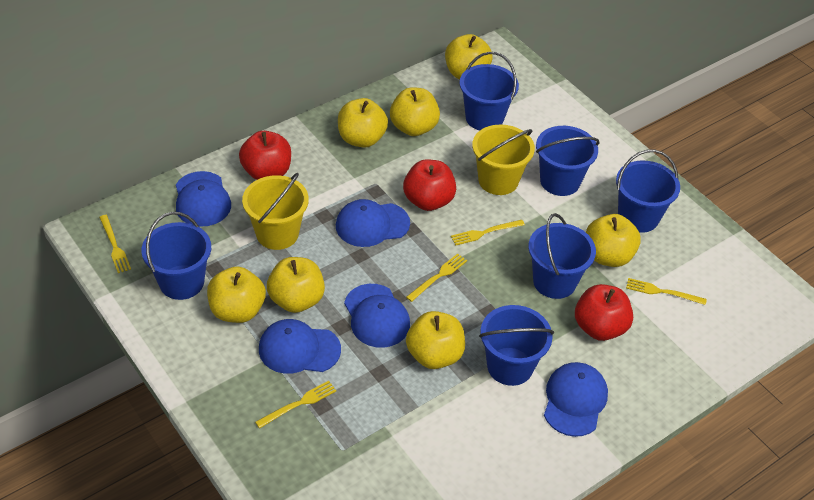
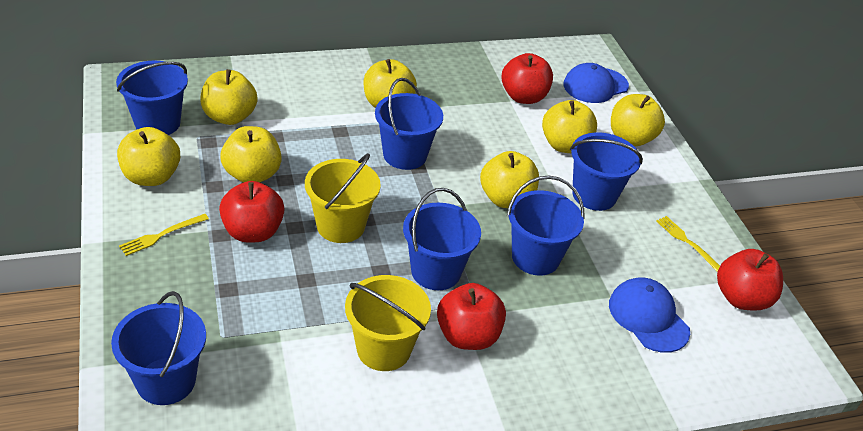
blue cap: [176,171,231,227] [259,319,341,374] [336,199,410,247] [344,284,410,348] [544,362,608,437] = 5 -> [563,63,629,103] [609,278,690,353] = 2
red apple: [239,131,291,180] [403,159,456,211] [575,284,633,341] = 3 -> [219,181,285,242] [437,283,506,350] [501,53,553,104] [717,249,783,311] = 4
yellow fork: [99,215,131,273] [255,381,336,428] [406,253,467,302] [451,220,525,245] [626,278,707,305] = 5 -> [119,214,209,256] [656,216,720,272] = 2

